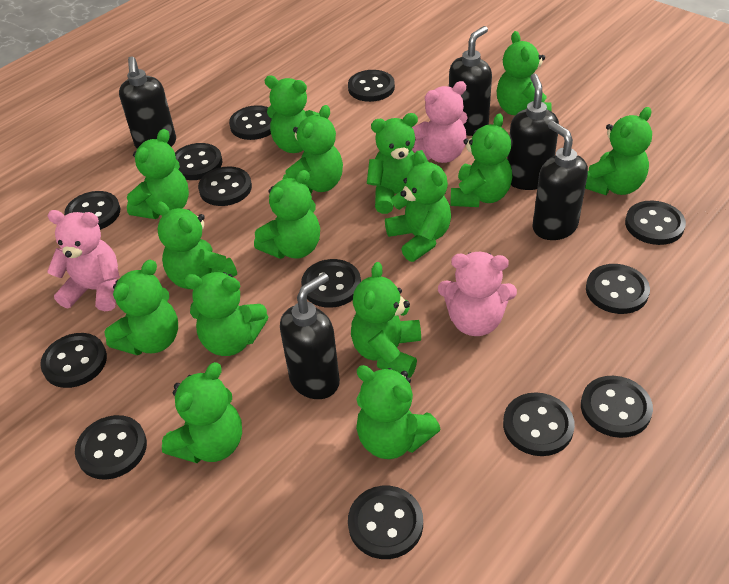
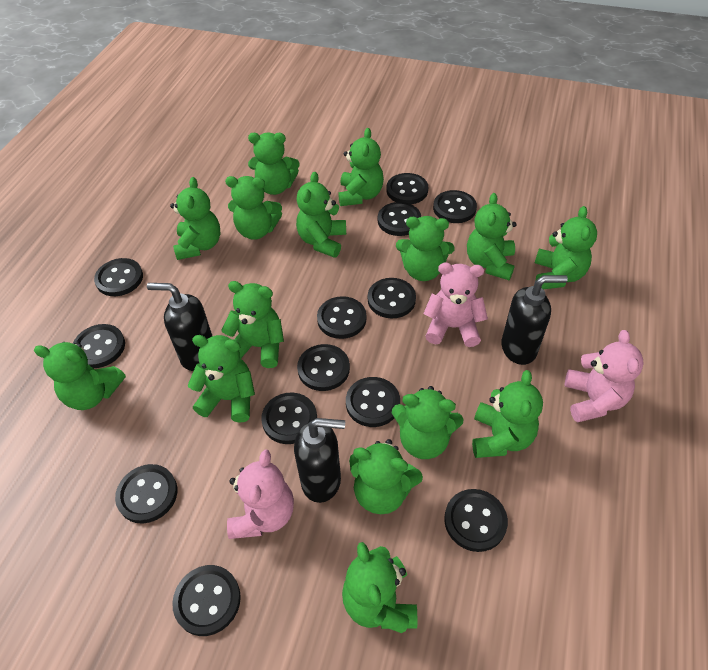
black soap dispenser: [119,56,176,148] [280,273,340,399] [449,26,492,136] [507,74,559,190] [532,121,588,240] = 5 -> [147,283,212,371] [294,418,345,503] [501,275,568,365] = 3

